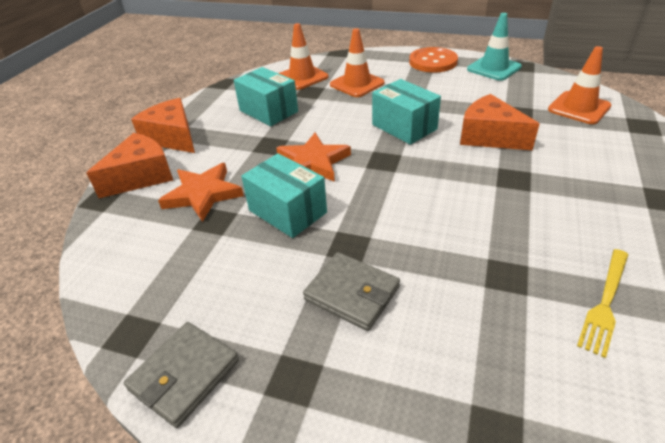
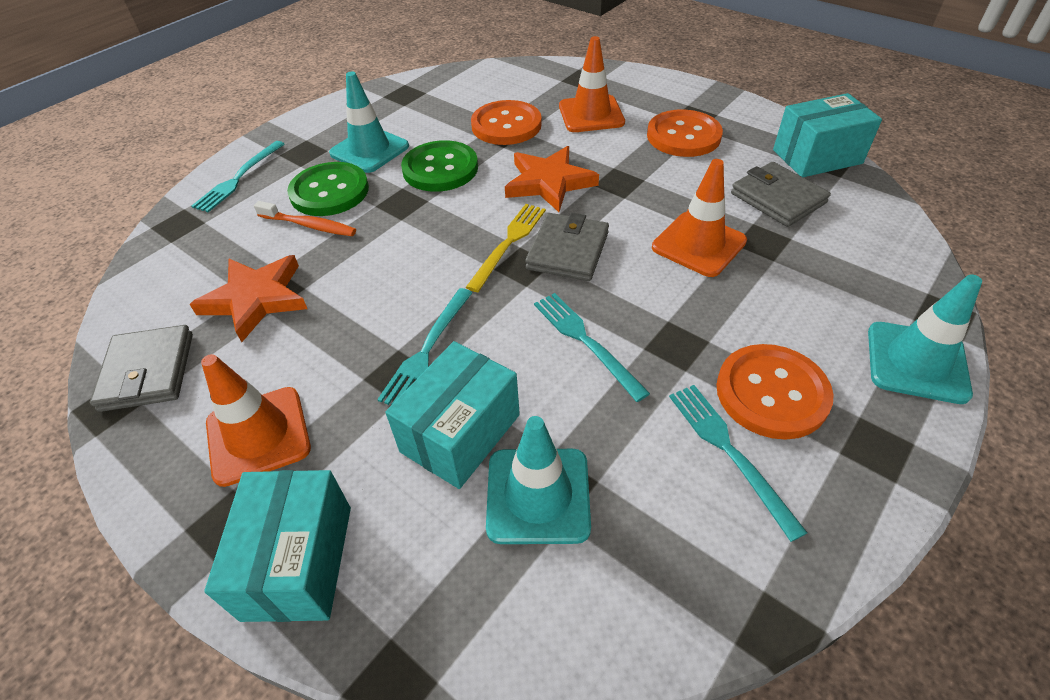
green button: none = 0 -> [287,162,369,216] [401,140,478,192] = 2
grey wallet: [124,322,239,428] [303,252,400,331] = 2 -> [90,325,193,412] [525,213,609,281] [731,162,831,227] = 3
orange button: [409,47,458,73] = 1 -> [471,100,542,145] [647,109,723,157] [716,344,834,440] = 3
orange cheese: [86,133,173,198] [131,98,195,153] [460,94,540,150] = 3 -> none = 0
orange toothbrush: none = 0 -> [254,201,356,236] = 1
turquoise fork: none = 0 -> [191,141,285,212] [377,288,472,405] [534,293,650,402] [669,385,807,542] = 4
turquoise traffic cone: [467,13,522,81] = 1 -> [329,72,409,173] [486,416,591,544] [868,274,982,404] = 3

